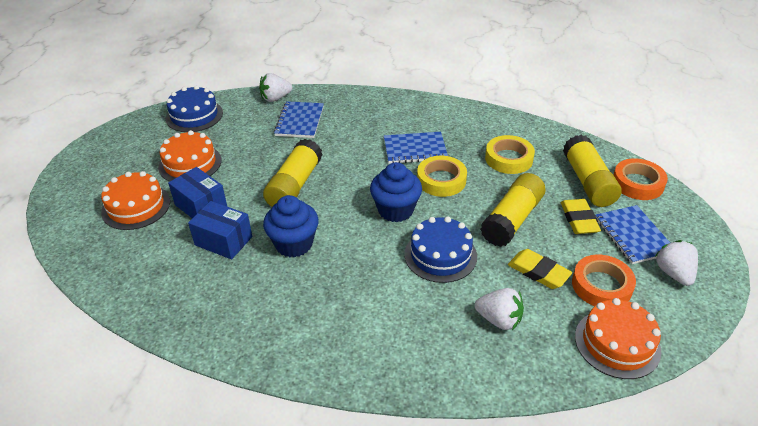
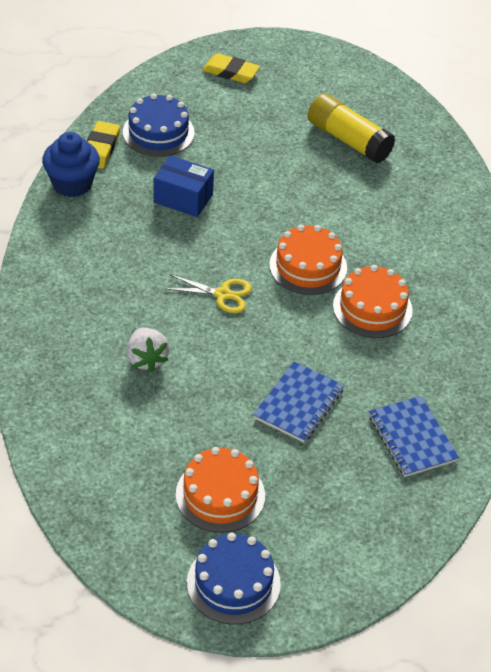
blue box: [168,167,227,218] [188,201,252,259] = 2 -> [154,155,214,217] = 1
blue cupcake: [263,195,319,258] [370,162,422,222] = 2 -> [42,132,100,197] = 1
blue notebook: [274,101,324,138] [384,132,448,164] [595,205,670,264] = 3 -> [253,361,344,443] [369,396,459,477] = 2
orange tape: [572,255,636,306] [614,158,668,200] = 2 -> none = 0
white strawberry: [259,73,292,102] [475,288,524,330] [655,240,698,286] = 3 -> [127,328,169,372] = 1
yellow glue stick: [263,139,323,207] [480,173,545,247] [563,135,622,207] = 3 -> [308,93,395,163] = 1
yellow scissors: none = 0 -> [164,274,252,313] = 1
yellow tape: [417,156,467,197] [485,135,535,174] = 2 -> none = 0

